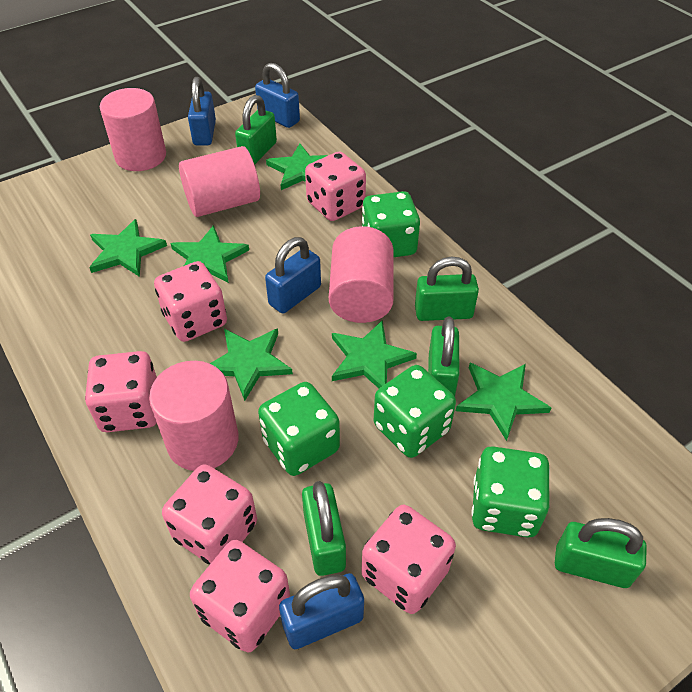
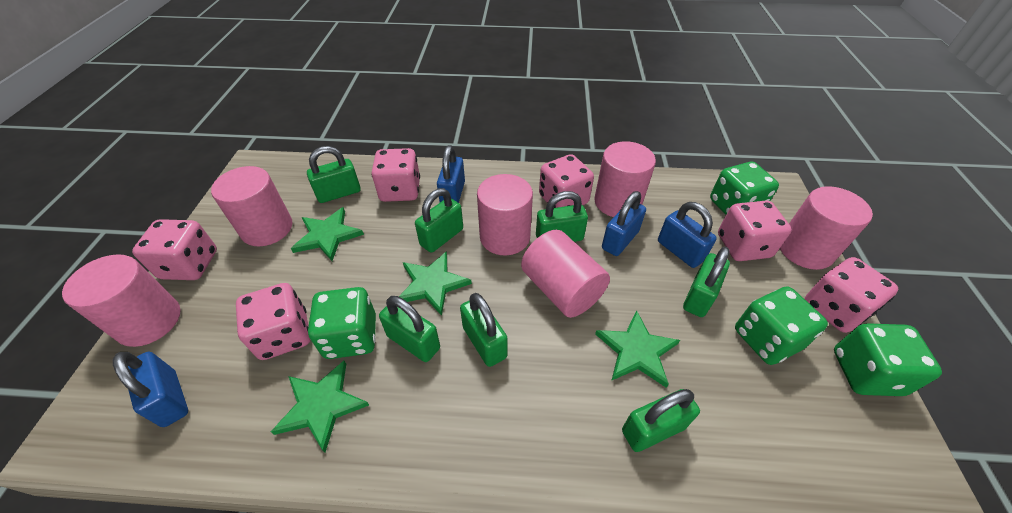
green padlock: [235,95,277,165] [302,481,346,576] [415,256,479,321] [428,317,460,396] [555,518,647,588] = 5 -> [307,146,361,203] [379,296,440,362] [415,188,463,253] [460,293,508,367] [536,191,588,242] [622,389,700,452] [683,247,730,317] = 7
green star: [89,219,167,277] [170,225,249,283] [210,329,293,401] [266,144,328,190] [332,320,417,388] [456,363,551,441] = 6 -> [271,361,369,452] [291,207,364,261] [399,251,472,316] [595,310,680,388] = 4
pink cylinder: [100,88,166,171] [149,361,239,471] [179,146,260,217] [329,226,393,323] = 4 -> [62,254,181,347] [211,166,293,247] [477,174,533,255] [521,230,610,318] [594,141,656,217] [780,186,873,270] = 6

